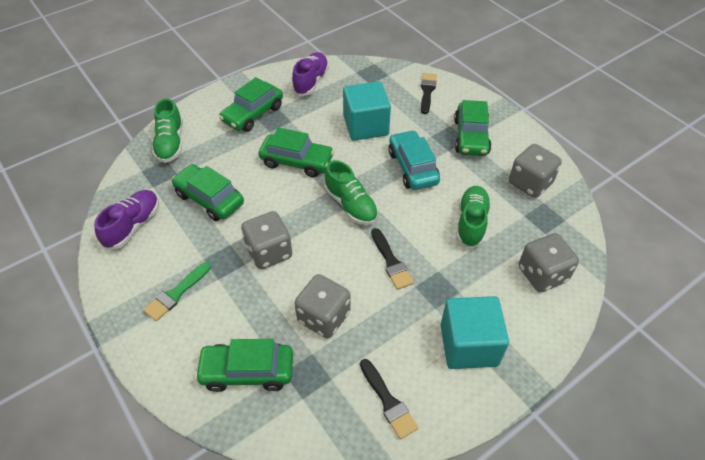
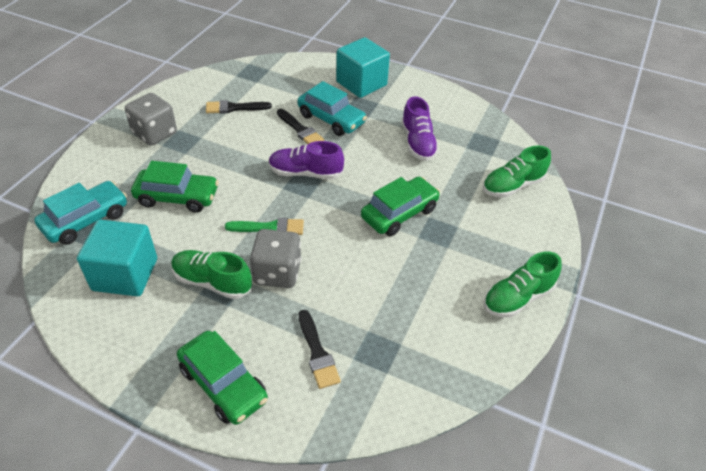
green car: [171,164,244,221] [195,339,293,392] [219,77,283,132] [258,127,334,177] [454,100,491,156] = 5 -> [131,161,219,213] [177,331,268,425] [361,177,440,236] = 3
grey dice: [241,211,292,269] [294,274,350,339] [509,144,562,198] [519,233,579,292] = 4 -> [125,93,177,146] [250,229,302,288] = 2
turquoise car: [389,130,440,190] = 1 -> [34,181,127,245] [297,81,367,136] = 2

